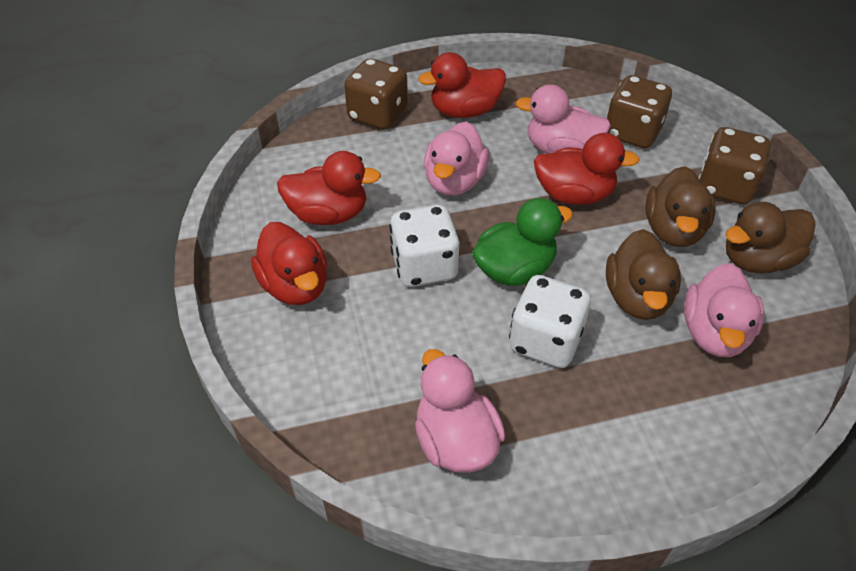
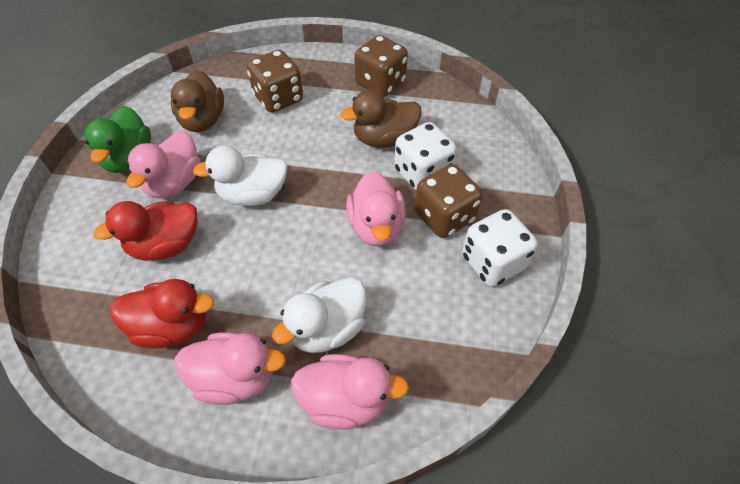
brown duck: [606,229,681,320] [645,166,716,247] [725,202,816,274] = 3 -> [171,70,224,132] [341,90,422,148] = 2
red duck: [251,222,327,305] [277,151,381,225] [418,52,506,118] [534,133,640,205] = 4 -> [93,201,197,261] [110,279,214,348] = 2
white duck: none = 0 -> [193,146,287,206] [272,278,366,353] = 2

